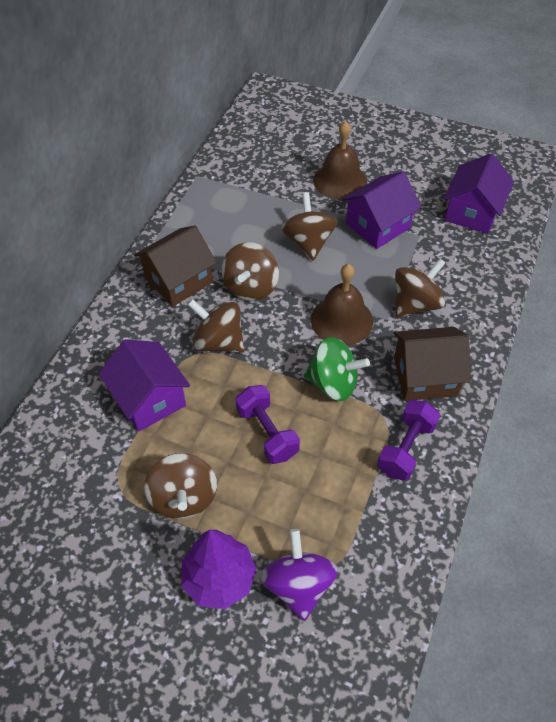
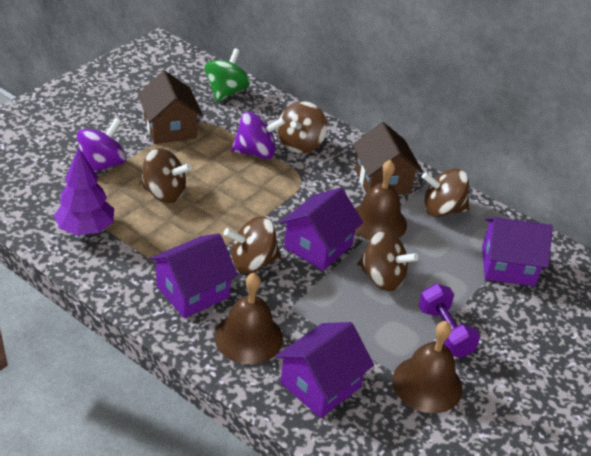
brown bell: [311,264,373,345] [313,121,367,200] = 2 -> [215,273,283,364] [355,160,407,240] [393,321,462,413] = 3
purple dumbbell: [235,385,300,464] [377,400,440,481] = 2 -> [418,284,480,358] = 1
purple house: [99,339,190,432] [342,171,421,249] [444,153,514,234] = 3 -> [149,233,238,318] [275,322,374,418] [280,187,363,271] [482,217,553,286] = 4
purple spinning top: [261,529,338,621] = 1 -> [77,118,126,172] [231,112,286,159] = 2

